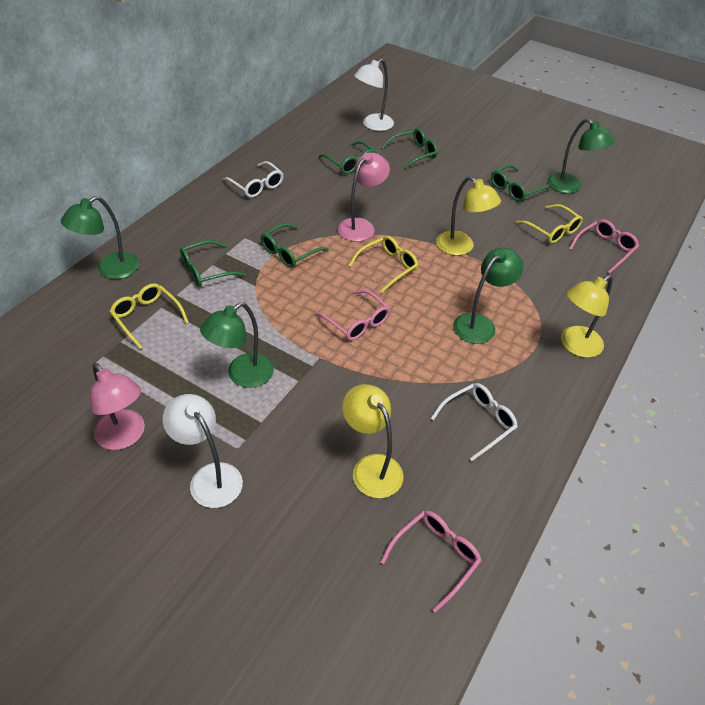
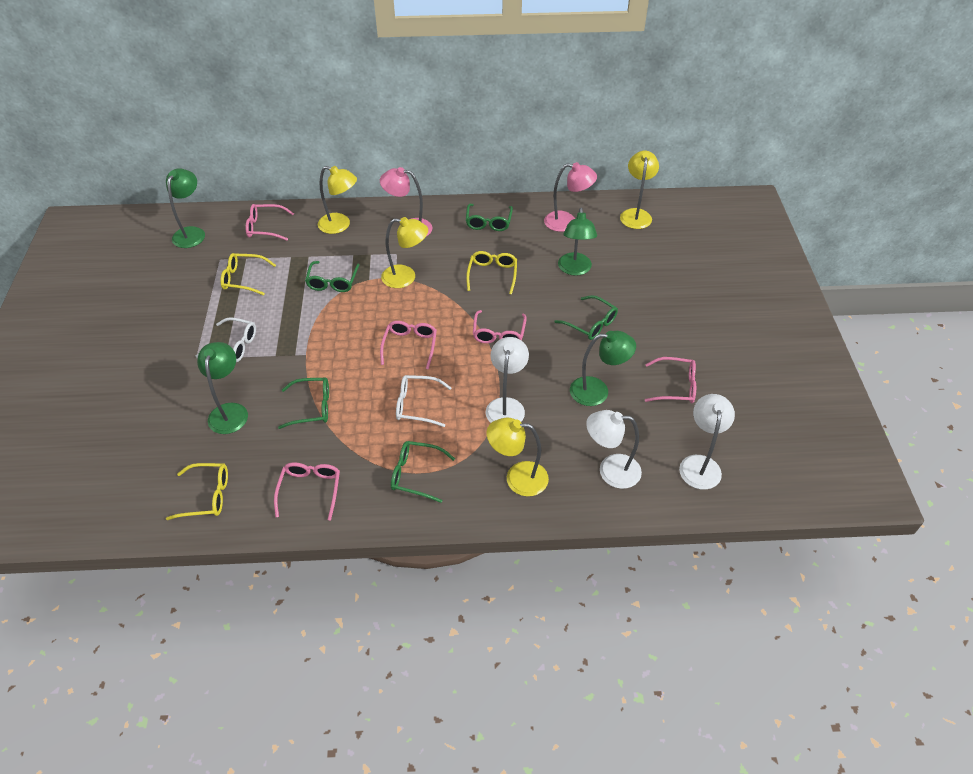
pink glasses: [315,290,390,341] [380,511,482,613] [569,219,639,274] = 3 -> [246,204,294,241] [274,462,340,521] [380,321,437,370] [473,310,527,343] [645,357,696,403] = 5
white lamp: [163,394,243,508] [354,59,394,131] = 2 -> [486,337,529,423] [586,410,642,489] [679,394,735,490] = 3
yellow lamp: [342,384,403,498] [436,176,501,255] [561,275,613,358] = 3 -> [318,166,357,234] [381,217,428,288] [487,418,549,496] [620,151,659,229] = 4

